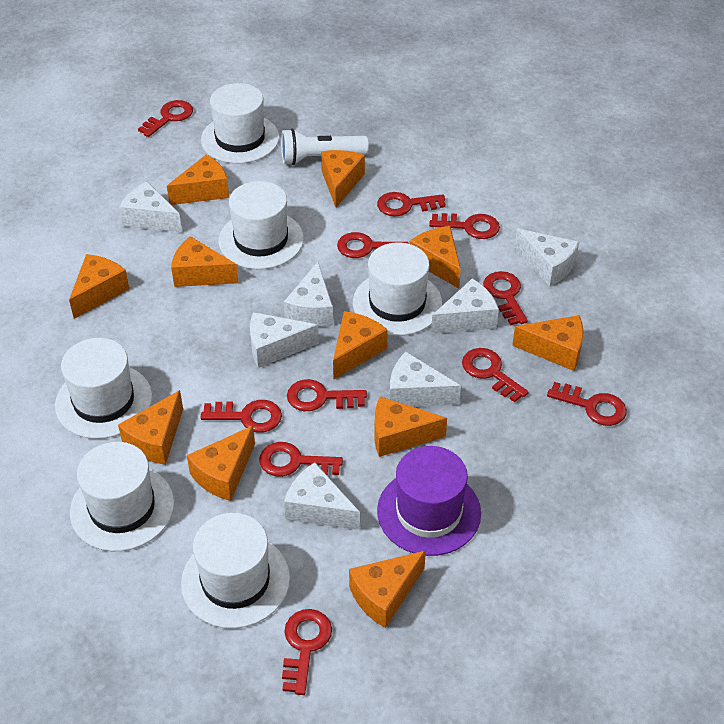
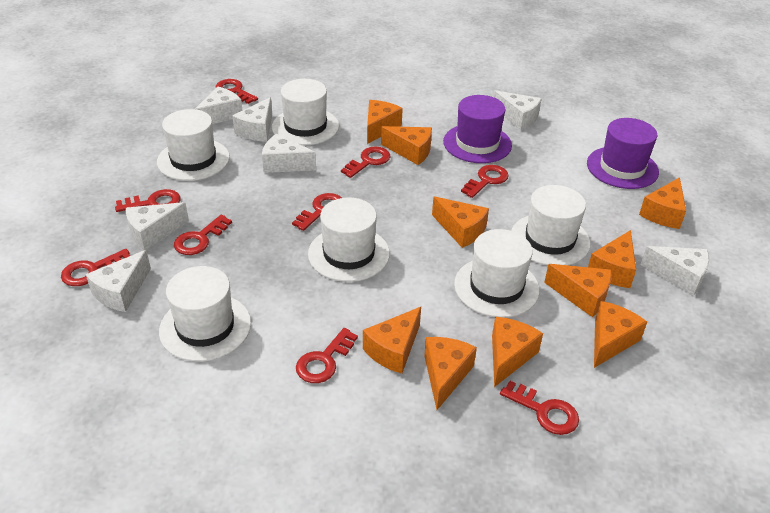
orange cheese: [69,254,129,319] [118,390,183,465] [167,155,229,205] [171,236,238,287] [187,426,255,501] [321,150,365,208] [333,311,388,380] [349,551,426,628] [374,396,447,457] [409,226,461,288] [512,315,583,371] = 11 -> [363,307,421,374] [367,100,403,144] [381,126,432,165] [424,337,477,410] [432,197,489,248] [492,317,543,387] [544,264,612,317] [588,230,636,288] [594,301,647,368] [639,177,686,229] = 10
purple hat: [377,446,481,556] = 1 -> [443,95,512,163] [587,118,659,189] = 2
red key: [138,100,193,137] [201,400,282,433] [259,442,343,477] [282,609,332,695] [287,379,367,411] [337,232,408,258] [377,192,446,217] [429,213,500,239] [462,348,529,402] [483,271,528,325] [547,382,627,426] = 11 -> [61,249,130,286] [115,189,181,212] [174,215,232,255] [216,79,258,104] [292,193,342,231] [296,328,358,383] [341,147,390,178] [461,165,509,198] [500,381,579,435] = 9
white flashlight: [281,129,369,165] = 1 -> none = 0

